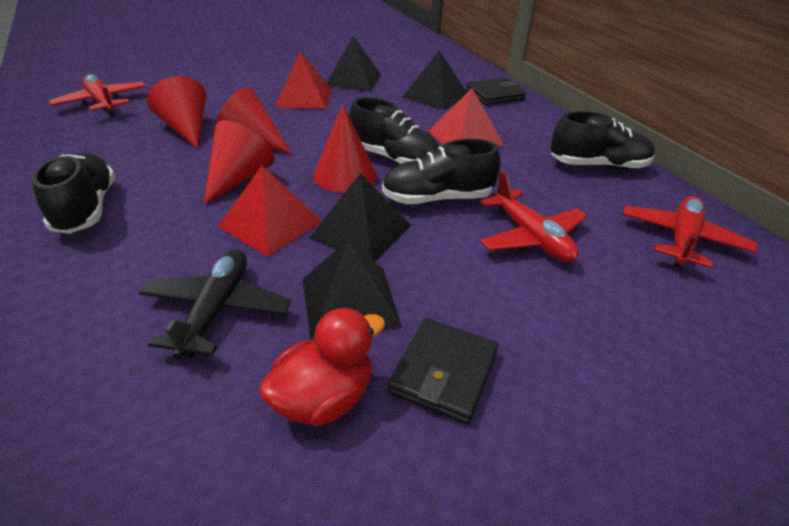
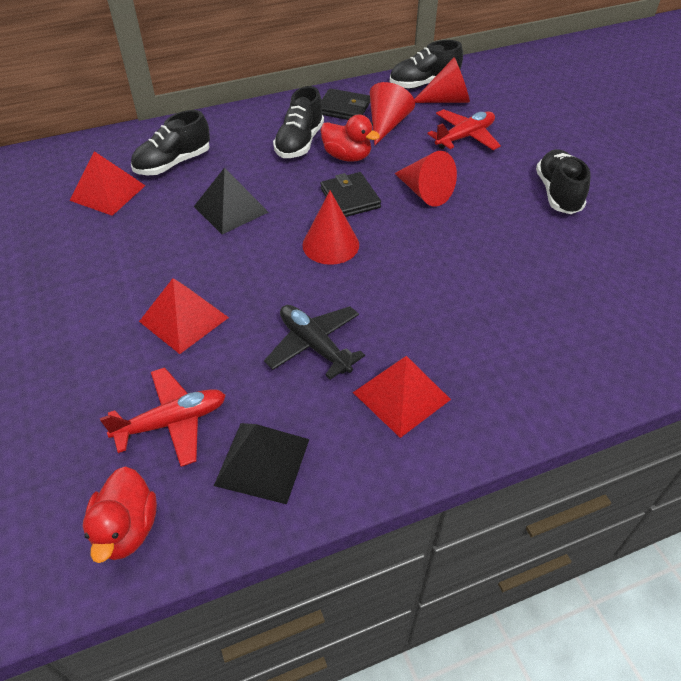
black pyramid: [303,240,402,340] [309,173,411,262] [327,36,382,91] [402,50,467,110] = 4 -> [194,167,269,234] [214,423,309,504] = 2
red duck: [259,308,385,426] = 1 -> [83,467,157,563] [321,115,380,162] = 2
red plane: [49,74,146,116] [480,171,588,263] [622,196,757,268] = 3 -> [100,367,226,467] [427,109,501,150] = 2

